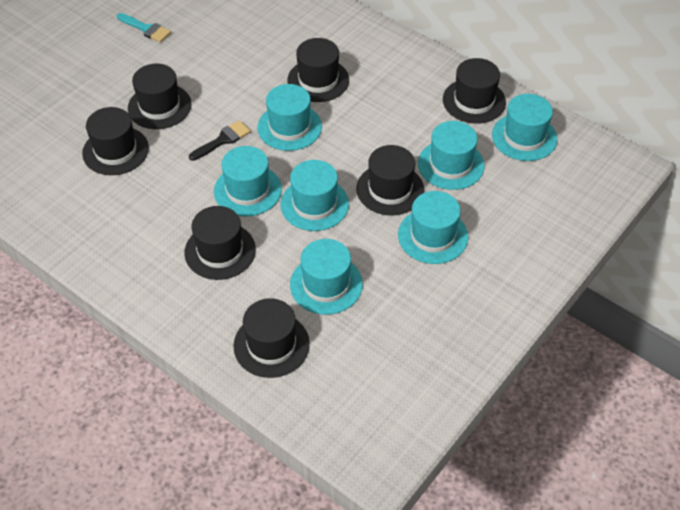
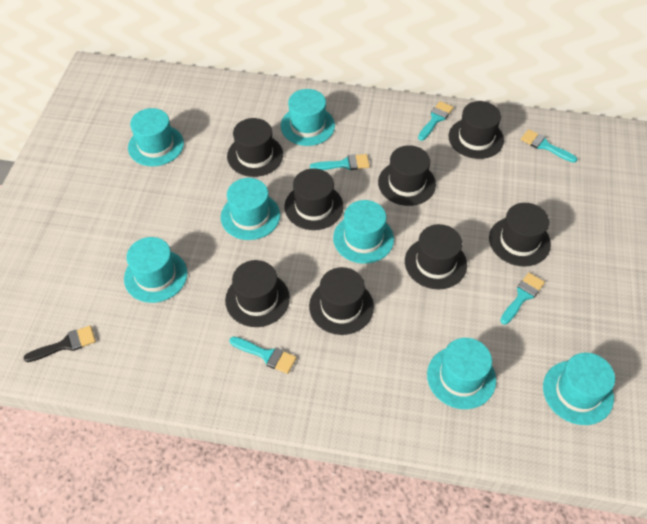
black hat: [82,107,149,175] [128,64,192,129] [185,206,256,280] [233,298,310,378] [287,38,349,102] [356,145,424,216] [443,58,506,124] = 7 -> [225,260,290,327] [227,118,283,177] [284,168,344,230] [309,267,374,335] [378,145,436,206] [405,224,467,289] [448,101,504,159] [489,203,551,266] = 8
turquoise brush: [117,13,171,42] = 1 -> [229,336,297,374] [310,154,370,170] [418,101,454,141] [500,273,545,325] [521,129,577,163] = 5

